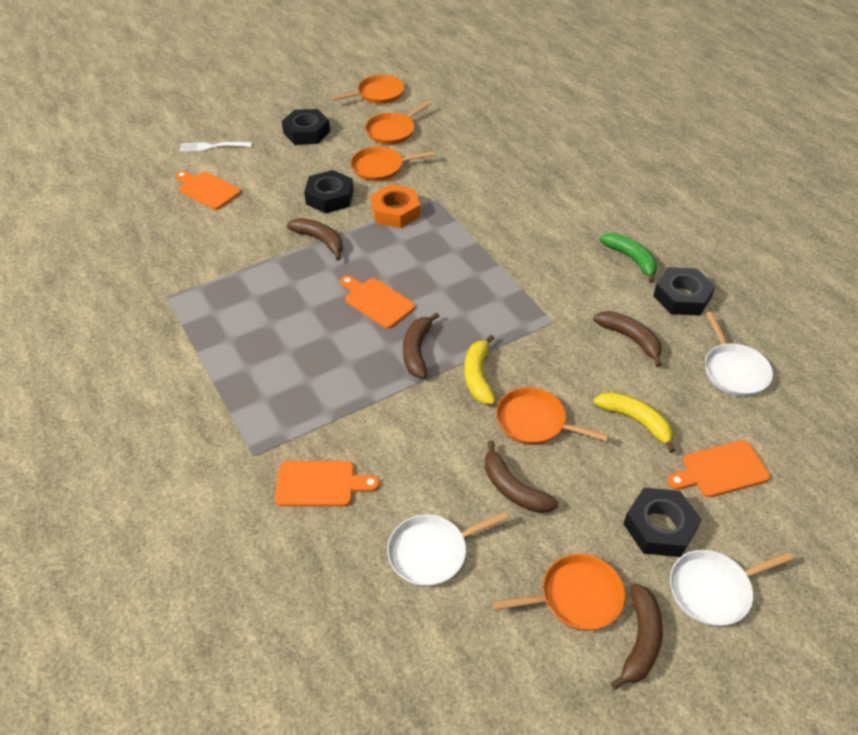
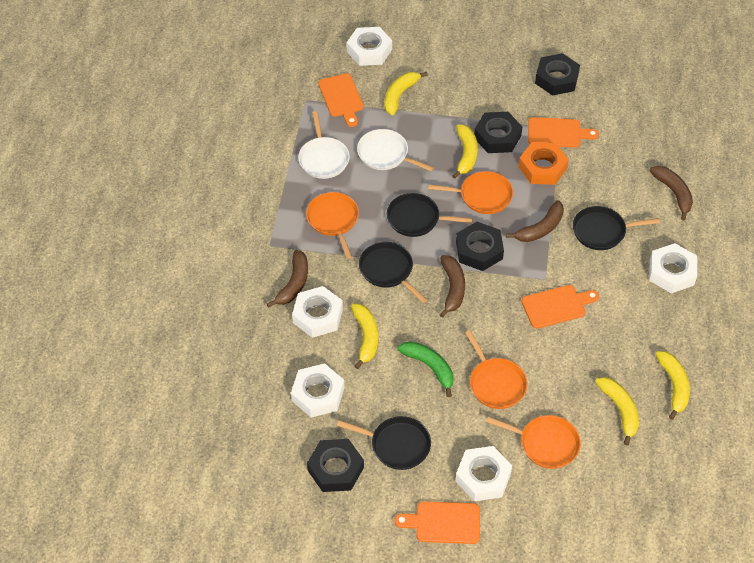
black pan: none = 0 -> [337,416,431,470] [359,242,427,303] [387,193,473,237] [573,206,660,250] = 4
brown banana: [287,218,343,260] [403,312,439,378] [485,440,558,513] [593,311,662,367] [611,583,663,690] = 5 -> [267,250,308,308] [439,255,465,318] [506,200,564,242] [650,166,693,220] = 4
orange pan: [331,75,405,104] [350,147,435,181] [365,101,432,144] [493,554,625,631] [496,387,609,445] = 5 -> [306,192,359,259] [428,171,513,214] [465,330,528,409] [486,415,581,469] = 4
white fork: [179,142,252,152] = 1 -> none = 0
white nut: none = 0 -> [291,363,344,417] [292,286,343,338] [347,27,392,66] [456,446,512,501] [649,243,697,294] = 5
white pan: [387,511,508,587] [670,550,793,626] [705,312,773,396] = 3 -> [298,111,350,179] [357,129,434,172] = 2
yellow banana: [464,335,496,404] [593,392,675,453] = 2 -> [351,304,379,369] [385,72,428,116] [452,124,478,179] [595,377,639,446] [656,351,690,420] = 5

